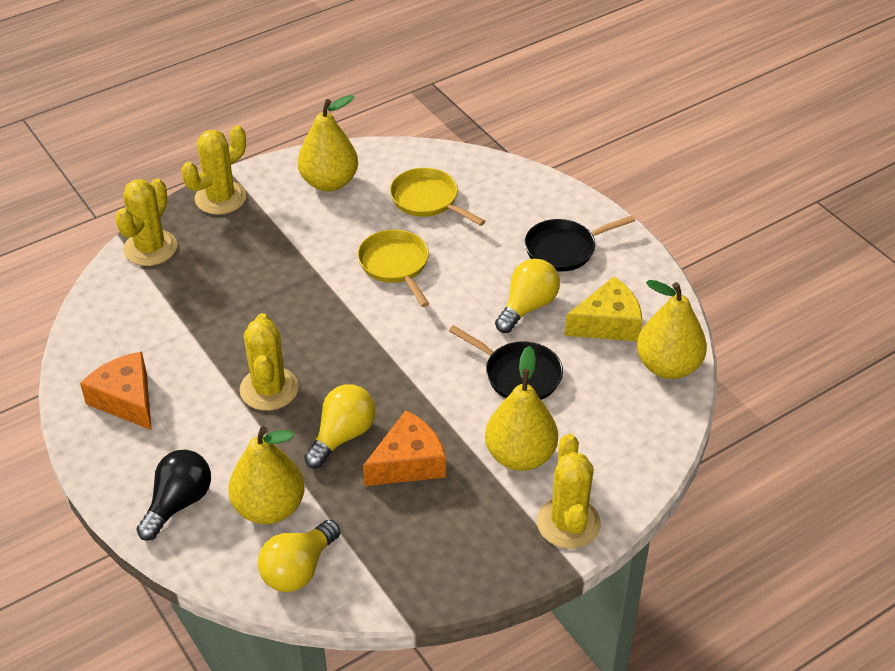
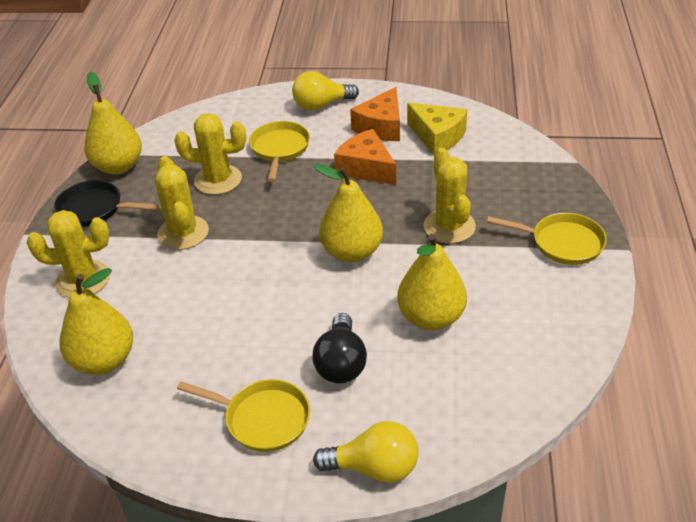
black pan: [449,325,563,400] [525,215,636,272] = 2 -> [54,180,159,227] = 1
yellow light bulb: [258,520,340,592] [304,384,376,469] [495,259,560,333] = 3 -> [292,71,359,110] [313,421,419,483] = 2
yellow pan: [358,229,429,307] [390,168,486,226] = 2 -> [177,379,310,452] [249,121,310,182] [487,213,607,265] = 3

